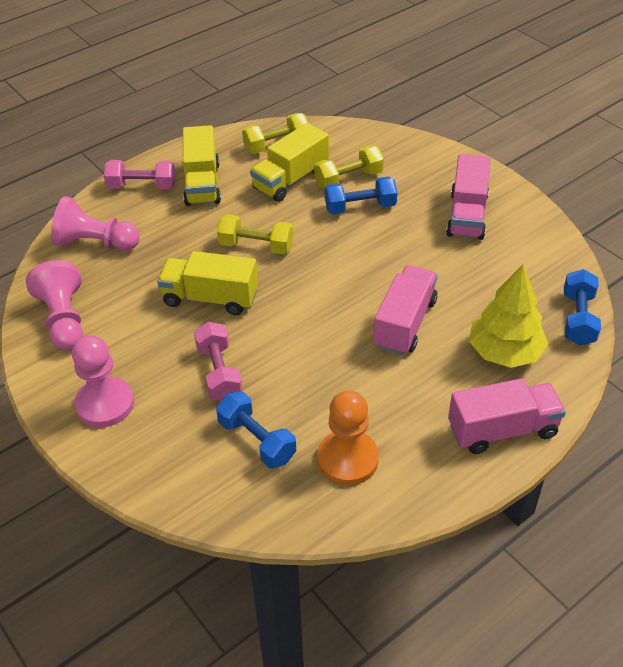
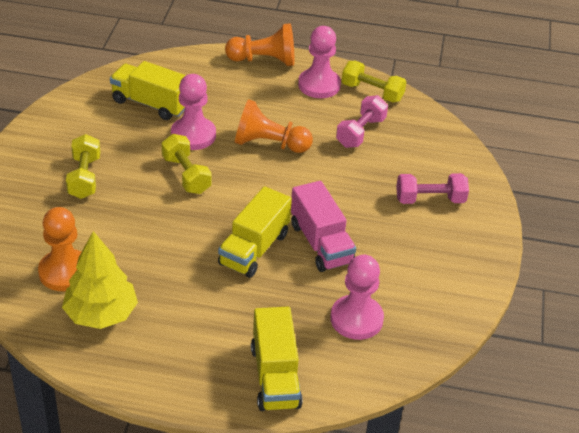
blue dumbbell: [216,391,296,468] [325,177,397,215] [564,269,601,346] = 3 -> none = 0
orange pawn: [317,390,379,485] = 1 -> [38,207,81,291] [225,23,294,66] [235,99,313,153] = 3
pink truck: [373,265,438,355] [446,154,490,240] [448,378,566,454] = 3 -> [291,181,356,272] = 1

